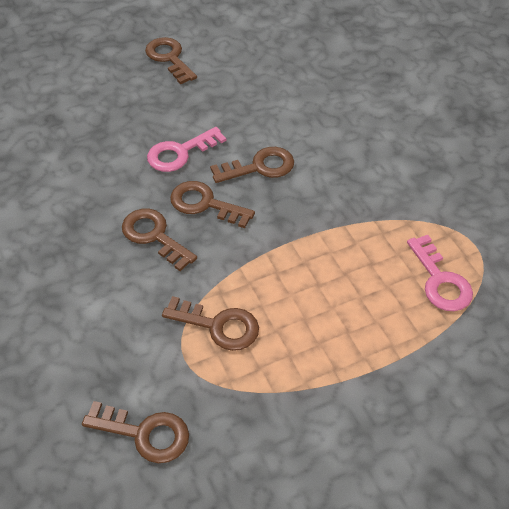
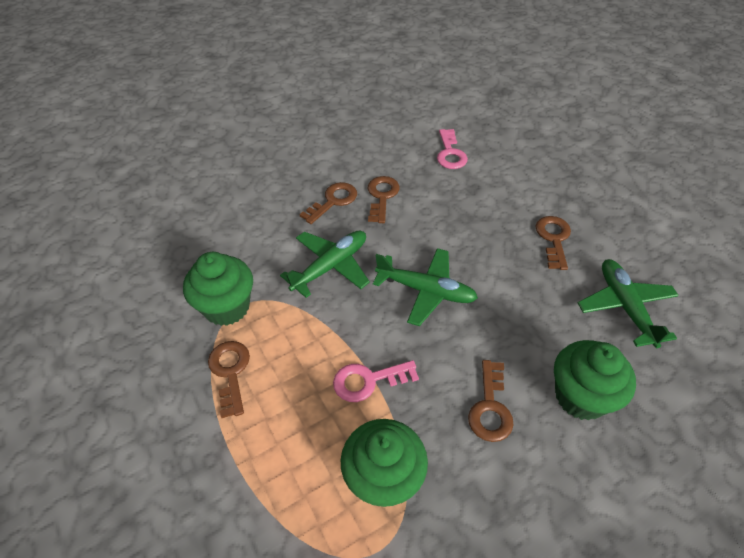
brown key: [82,401,189,463] [122,209,197,271] [145,37,197,85] [162,296,259,351] [170,181,255,228] [210,147,294,183] = 6 -> [208,341,250,418] [299,182,357,224] [368,176,400,223] [468,360,513,442] [535,216,571,270] = 5
green cupcake: none = 0 -> [183,252,253,326] [341,419,428,507] [554,340,636,420] = 3
green plane: none = 0 -> [280,231,370,298] [373,248,478,326] [578,259,679,348] = 3

